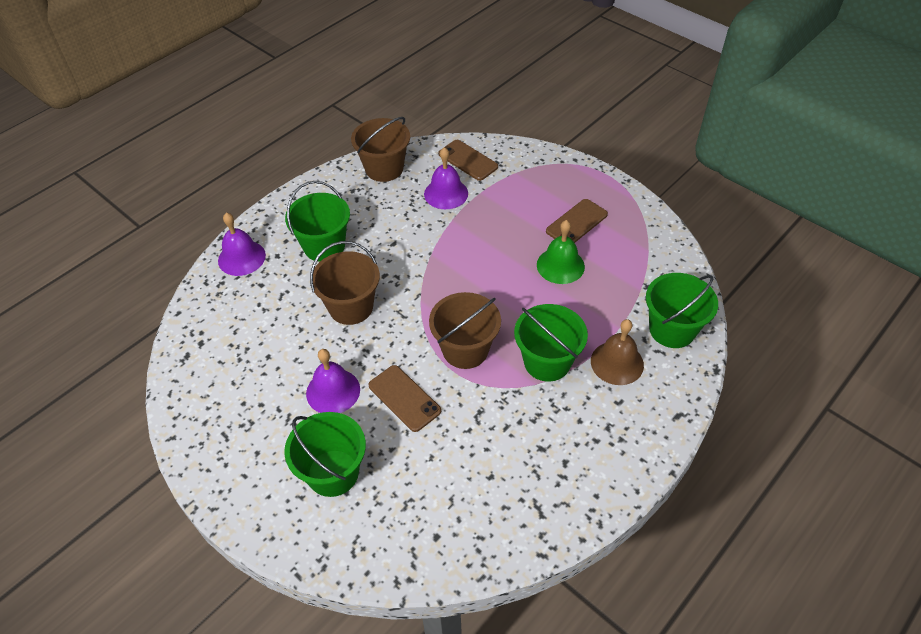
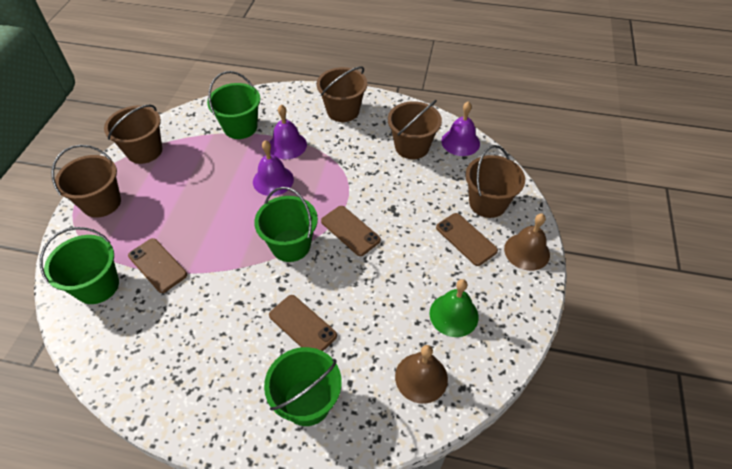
brown bell: [591,319,644,385] = 1 -> [395,345,448,404] [504,213,550,271] = 2
brown bucket: [310,241,380,325] [351,117,410,182] [429,292,501,369] = 3 -> [51,145,121,218] [104,104,162,164] [316,66,367,122] [388,100,442,159] [465,145,525,218] = 5
brown phone: [369,365,441,432] [438,140,498,181] [546,199,608,243] = 3 -> [128,238,187,293] [269,295,337,351] [321,206,381,256] [436,213,498,266] = 4

